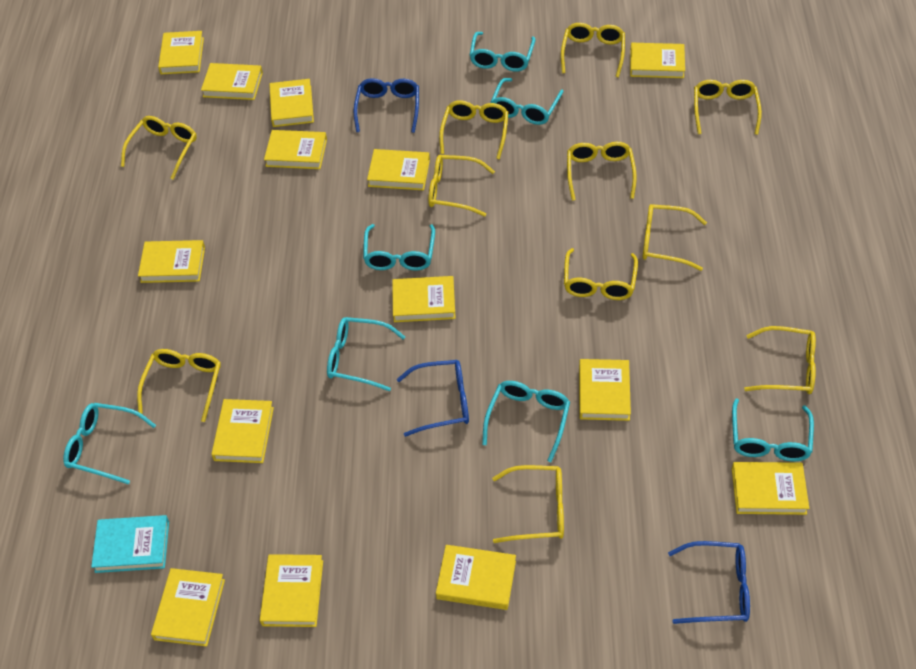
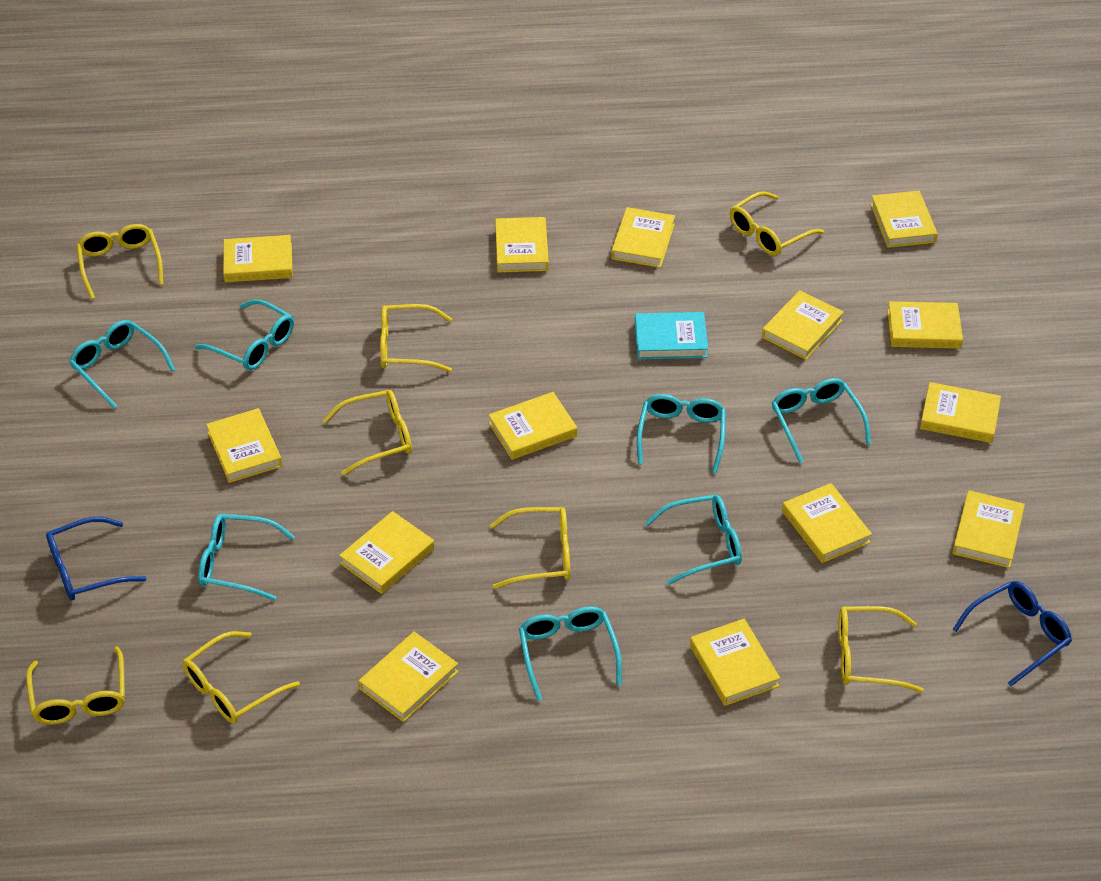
blue glasses: [354,78,419,133] [397,360,469,437] [668,541,750,624] = 3 -> [46,517,146,600] [952,581,1072,686] = 2
yellow glasses: [121,116,197,180] [137,349,221,422] [428,155,495,217] [439,100,508,159] [492,465,564,543] [561,23,625,77] [564,248,638,300] [567,142,637,201] [642,204,707,271] [694,80,762,135] [744,326,816,394] = 11 -> [26,646,125,725] [77,224,163,299] [183,631,300,724] [323,390,412,476] [380,304,452,372] [490,507,570,589] [730,191,824,256] [838,606,924,693] = 8

